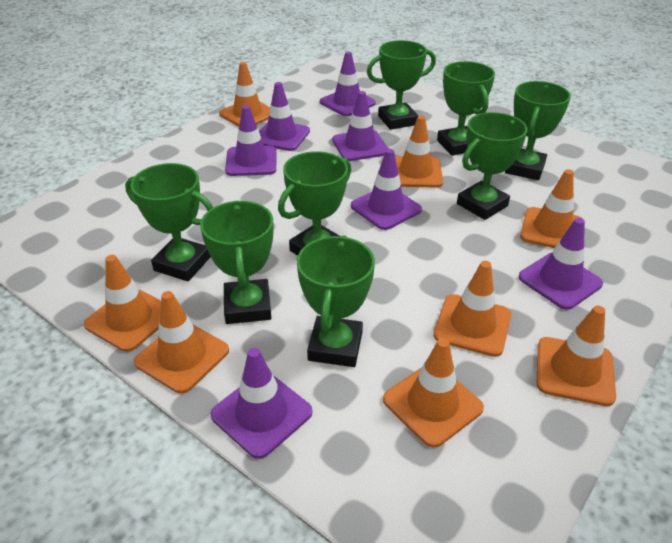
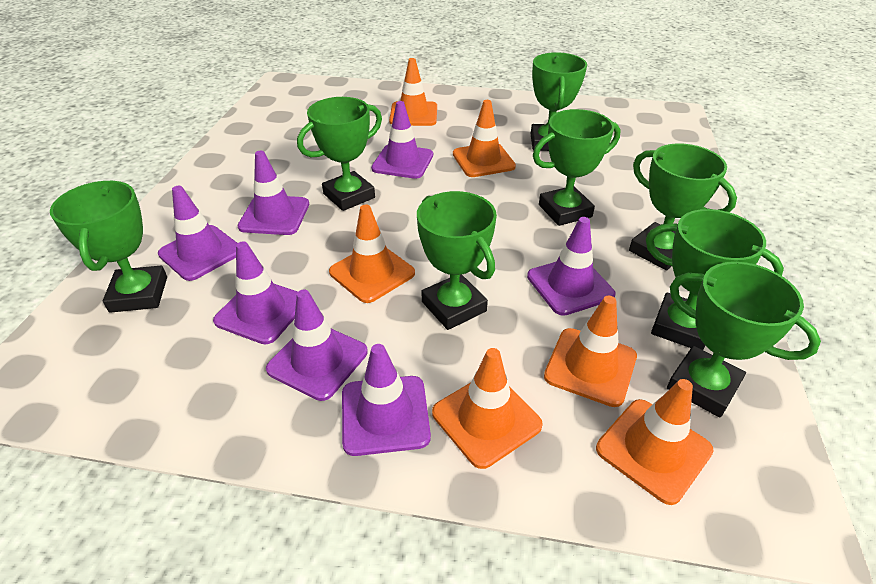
orange traffic cone: [84,255,161,352] [134,291,229,394] [219,62,270,126] [383,338,484,448] [395,116,443,188] [434,261,512,357] [520,169,581,248] [537,306,616,406] = 8 -> [329,204,415,303] [389,58,437,126] [432,348,543,469] [453,100,516,177] [544,296,637,407] [596,379,713,505] = 6

